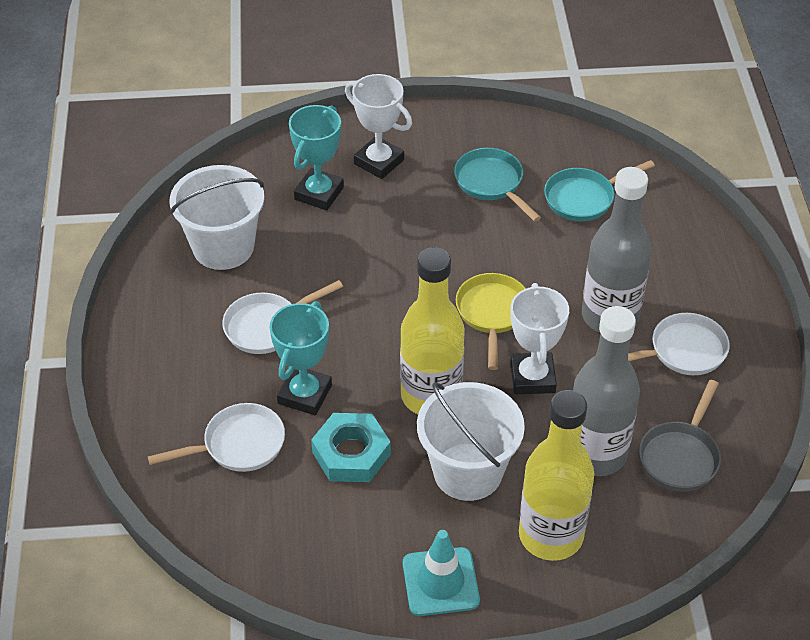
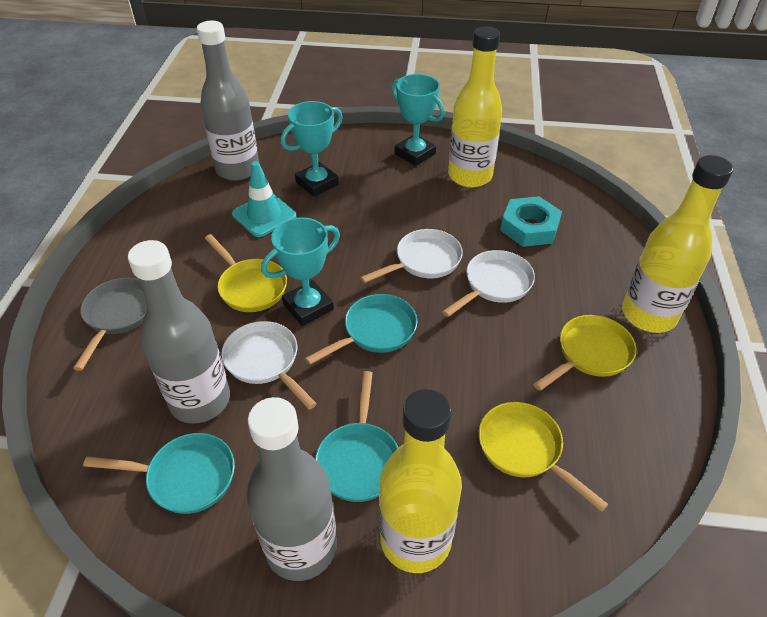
grey bottle: [573,306,640,476] [582,167,652,333] = 2 -> [128,240,230,424] [197,21,259,181] [247,397,337,581] = 3
turquoise pan: [454,148,541,222] [544,160,655,221] = 2 -> [83,433,235,514] [305,294,418,365] [315,371,398,502] = 3
turquoise trophy: [270,301,332,415] [289,105,344,211] = 2 -> [261,217,340,326] [281,101,343,197] [391,74,445,166] = 3
white bucket: [170,165,264,270] [417,382,525,501] = 2 -> none = 0
white trophy: [345,74,412,179] [510,283,569,394] = 2 -> none = 0
yellow bottle: [400,247,465,414] [519,390,594,561] = 2 -> [379,389,462,573] [448,26,502,188] [622,155,733,333] = 3
yellow pan: [456,273,526,370] = 1 -> [205,234,287,312] [479,402,608,512] [533,315,636,391] = 3

